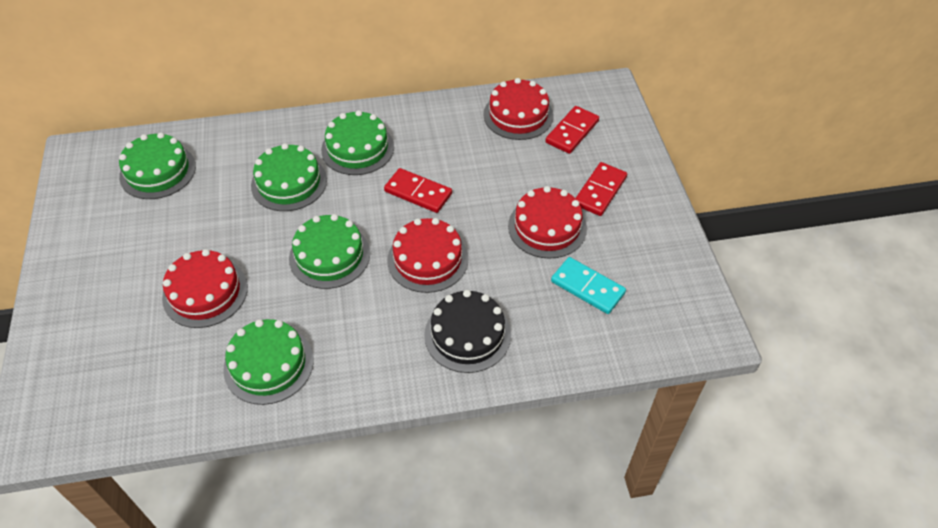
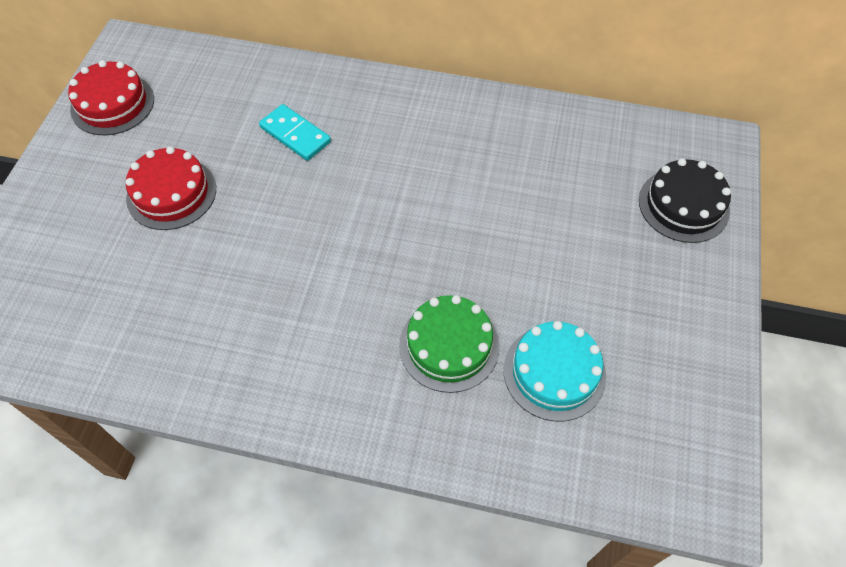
green cake: [119,132,196,199] [223,319,314,405] [251,143,327,211] [289,214,370,289] [321,110,394,175] = 5 -> [399,295,499,393] = 1
red cake: [162,249,248,328] [387,218,469,293] [483,78,554,140] [508,186,587,259] = 4 -> [68,60,154,135] [126,146,216,230] = 2
red domino: [384,168,452,213] [546,106,599,154] [576,162,627,216] = 3 -> none = 0
turquoise cake: none = 0 -> [504,321,606,421] = 1

